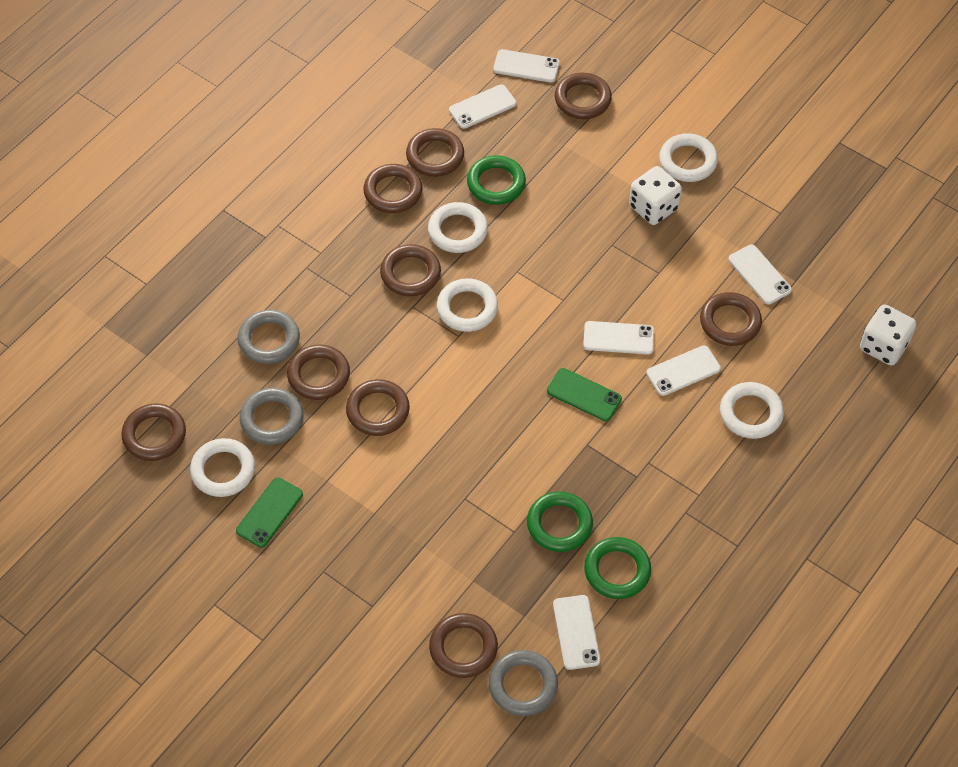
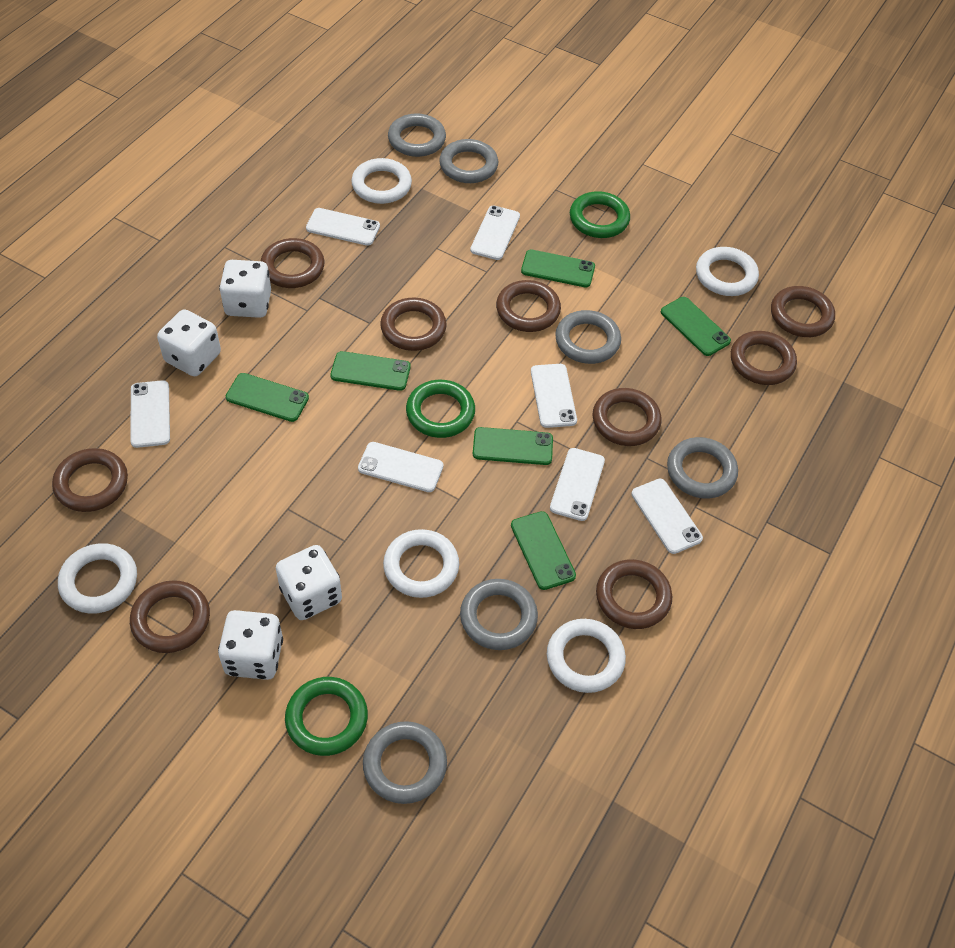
green phone: [236,477,303,548] [547,368,622,421] = 2 -> [226,373,309,422] [330,351,411,391] [473,427,553,465] [511,511,576,590] [521,249,595,287] [661,297,731,356] = 6
grey ring: [238,310,300,364] [240,388,304,445] [489,650,558,716] = 3 -> [363,721,447,804] [388,113,446,157] [439,139,498,183] [460,579,538,650] [555,310,621,364] [667,437,738,499] = 6
white dice: [629,166,682,225] [860,304,916,366] = 2 -> [157,309,221,377] [218,610,283,680] [219,260,271,318] [276,545,342,620] = 4
white phone: [449,84,516,129] [493,49,560,83] [553,595,600,670] [583,321,654,355] [646,345,721,396] [729,244,792,304] = 6 -> [131,380,170,448] [306,208,380,246] [358,442,443,492] [470,205,520,260] [531,364,577,428] [550,448,605,521] [631,479,703,554] = 7

